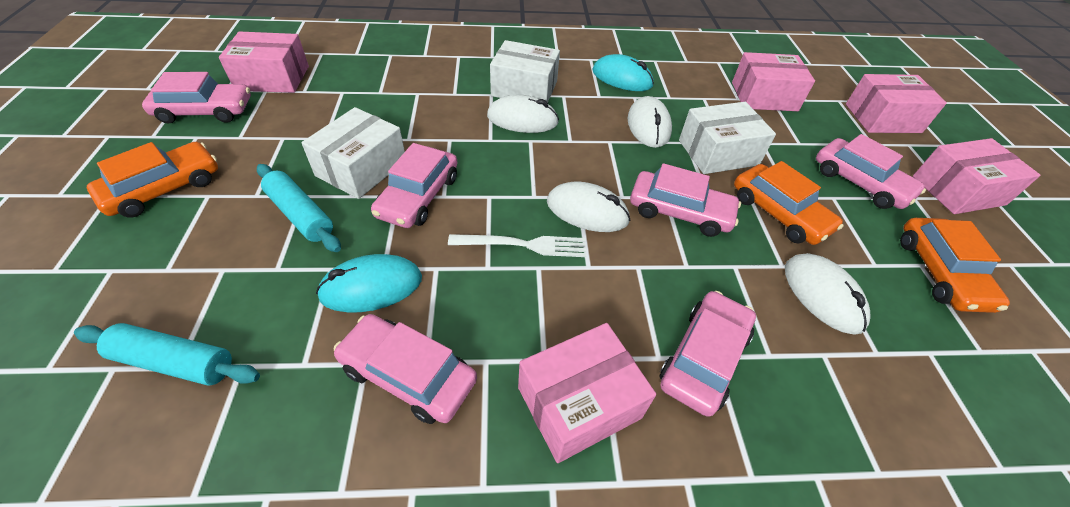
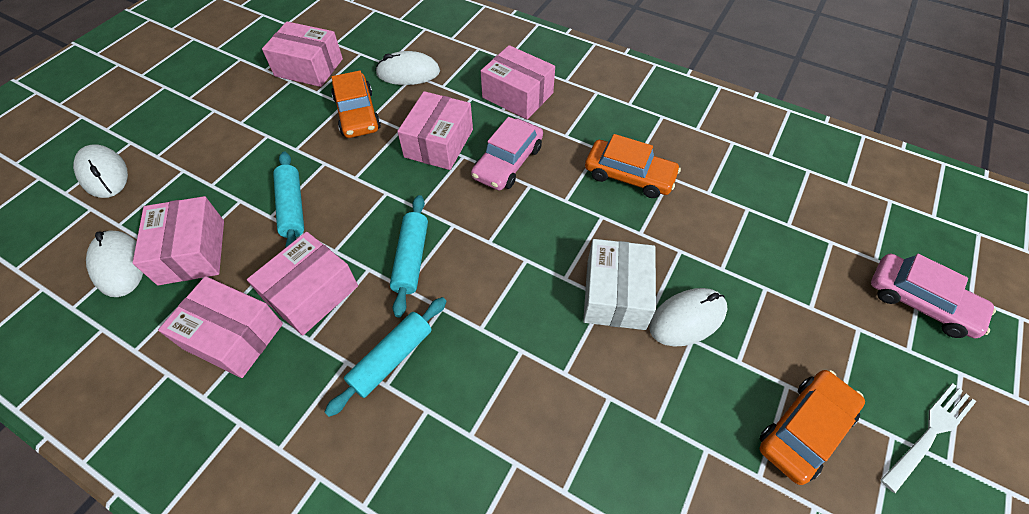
pink box: [219,31,309,93] [518,323,656,463] [732,52,815,111] [846,74,947,133] [913,138,1041,214] = 5 -> [133,196,224,285] [158,276,283,378] [247,232,358,335] [262,21,343,87] [397,91,473,170] [481,45,555,119] = 6
pink car: [142,72,251,124] [334,314,477,424] [371,143,457,228] [630,163,741,237] [659,291,756,417] [816,134,926,209] = 6 -> [471,117,543,191] [871,254,996,338] = 2
turquoise mouse: [316,254,422,313] [592,54,654,91] = 2 -> none = 0
turquoise rolling pin: [74,323,260,385] [257,164,341,252] = 2 -> [273,152,304,248] [325,297,447,417] [390,195,428,318] = 3
white box: [301,107,405,199] [490,40,560,103] [679,102,776,174] = 3 -> [583,239,656,330] = 1

